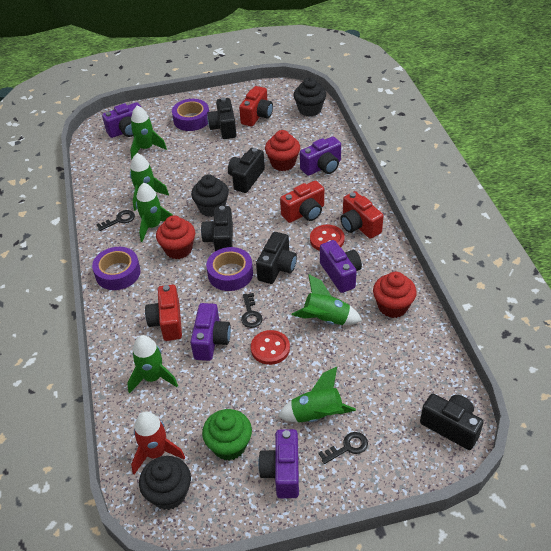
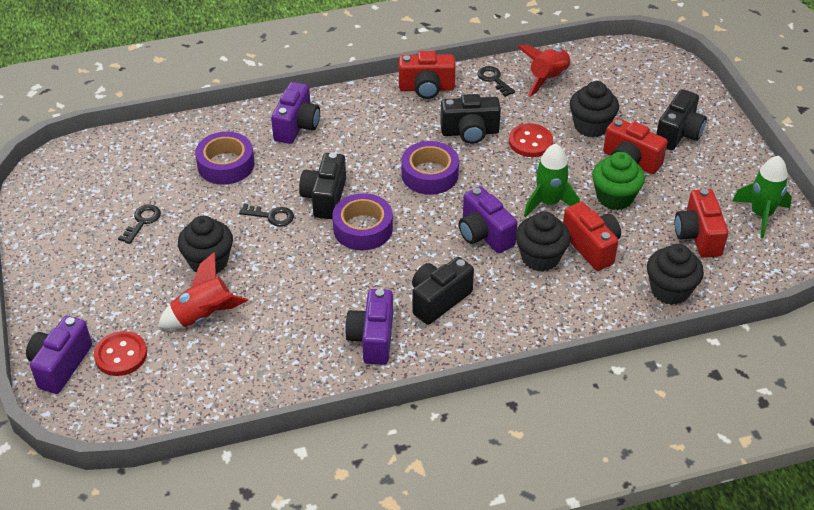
black camera: [201,206,233,251] [207,97,236,139] [228,148,265,193] [256,232,297,284] [420,394,484,450] = 5 -> [299,152,346,219] [412,257,474,325] [440,94,501,144] [656,89,707,150] = 4
black cupcake: [139,456,191,510] [191,174,229,217] [293,77,326,117] = 3 -> [178,216,233,274] [515,211,570,272] [570,81,619,137] [647,244,704,305] = 4
green rocket: [127,335,178,393] [130,105,167,160] [130,153,169,211] [136,183,173,242] [278,367,356,423] [292,274,362,325] = 6 -> [524,144,580,217] [732,156,792,238] = 2
purple camera: [102,102,141,138] [191,303,231,361] [258,429,299,498] [300,136,341,176] [320,240,362,293] = 5 -> [26,316,92,394] [271,82,320,144] [345,289,393,365] [459,186,518,253] = 4
red cupcake: [156,215,195,259] [265,130,300,171] [373,272,417,318] = 3 -> none = 0
red rocket: [131,411,185,474] = 1 -> [157,252,248,330] [518,45,571,97] = 2

